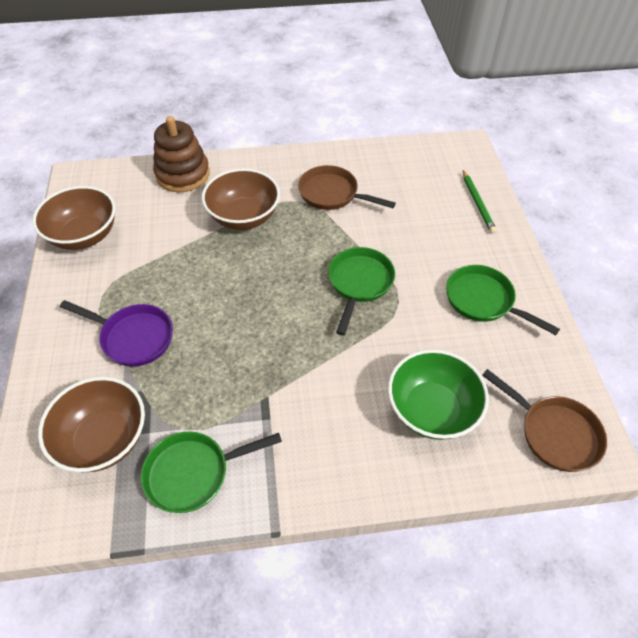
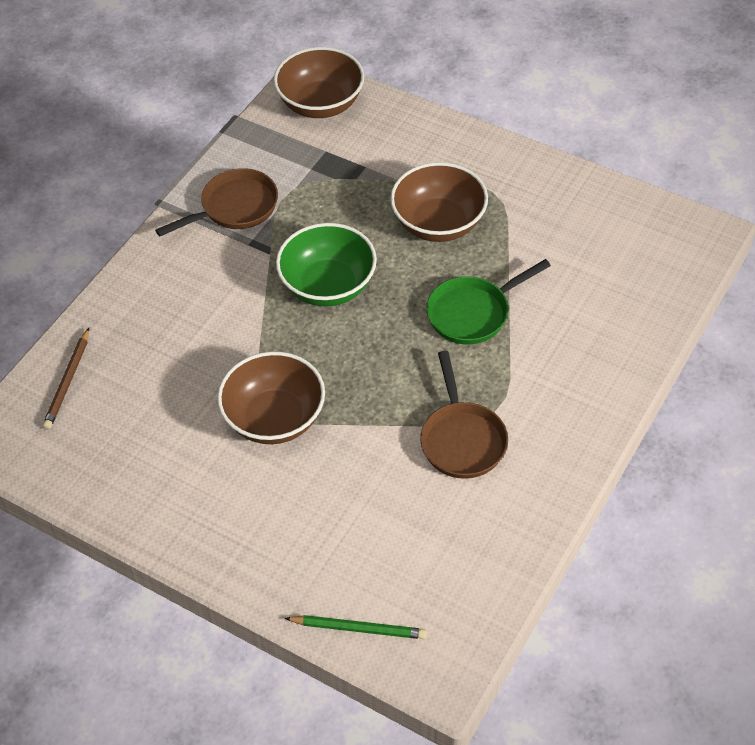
brown pencil: none = 0 -> [43,328,89,430] = 1
brown stacking toy: [153,116,210,192] = 1 -> none = 0
green pan: [141,431,282,513] [328,247,395,335] [446,265,560,335] = 3 -> [426,259,551,344] = 1
purple pan: [60,300,173,367] = 1 -> none = 0

